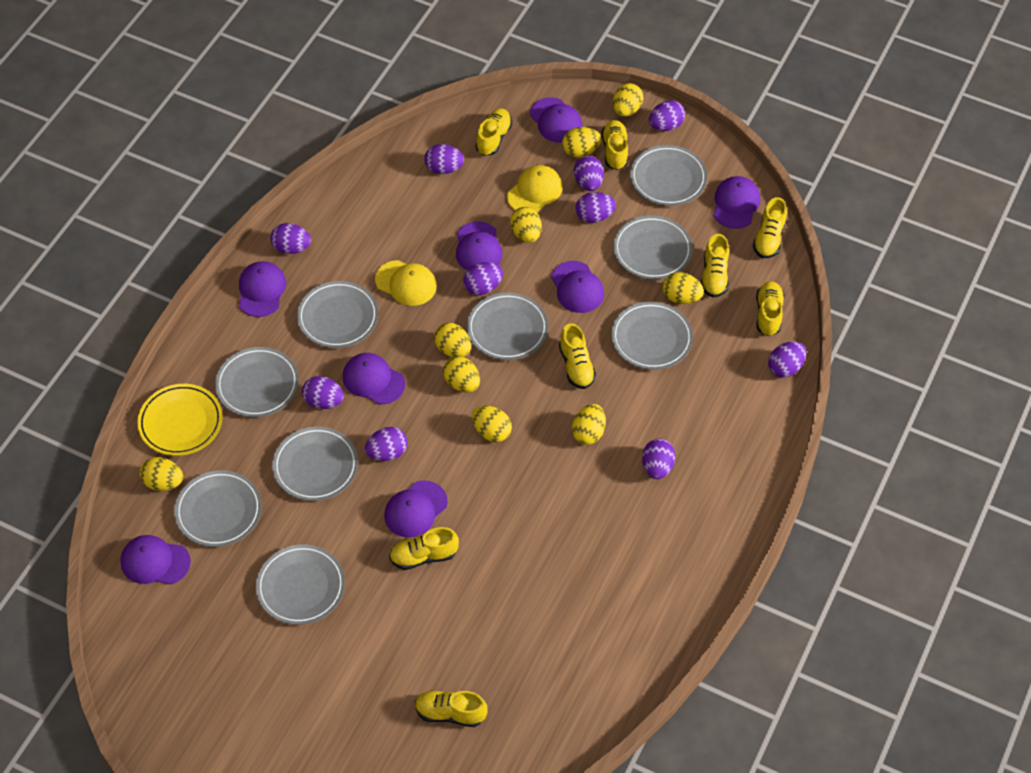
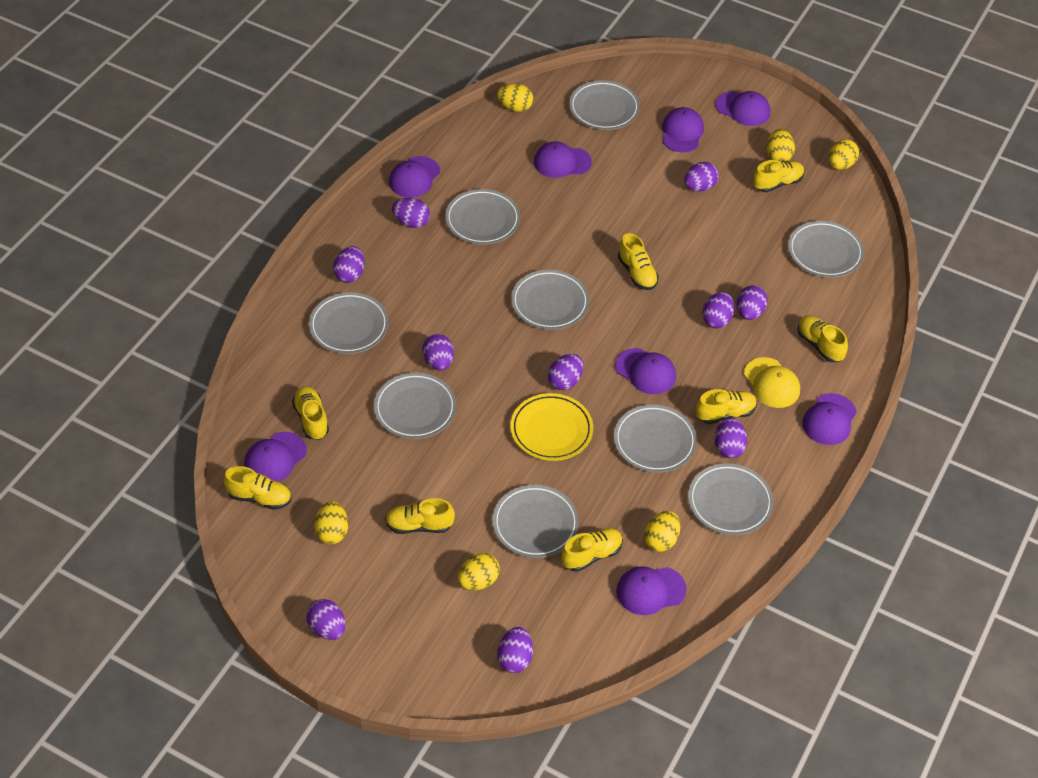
yellow cap: [375,260,437,306] [507,165,563,212] = 2 -> [744,357,800,408] = 1
yellow egg: [140,457,183,491] [434,323,471,357] [443,356,480,392] [472,406,512,442] [510,207,542,243] [562,127,601,157] [572,404,606,445] [613,83,644,116] [663,272,704,304] = 9 -> [314,501,348,544] [458,553,500,590] [497,83,533,112] [644,511,680,552] [767,129,795,162] [829,139,859,170] = 6

